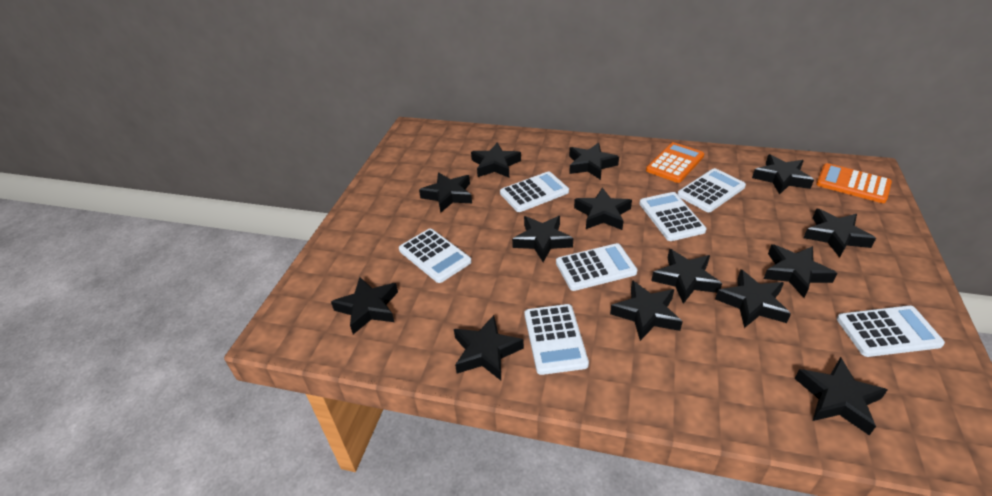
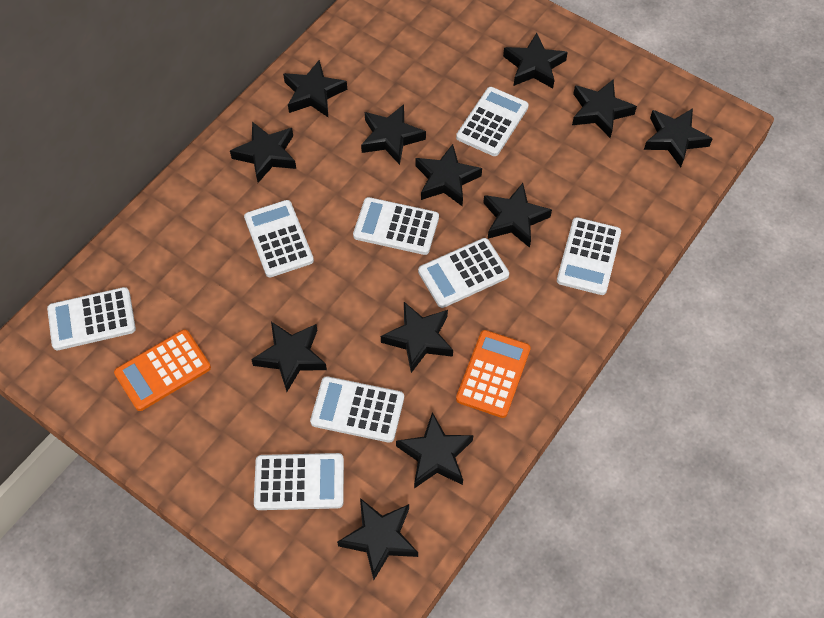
black star: [331,277,398,334] [419,172,472,213] [454,315,524,380] [471,142,521,177] [512,216,573,262] [569,143,619,180] [574,187,632,230] [610,280,683,341] [651,249,722,304] [715,269,791,328] [752,154,814,195] [764,244,837,298] [794,357,887,435] [804,209,876,258] = 14 -> [230,122,296,183] [251,322,327,392] [283,60,347,117] [337,498,418,580] [361,104,426,165] [381,302,453,373] [396,412,474,488] [415,144,482,206] [483,183,552,248] [503,33,568,88] [572,79,637,138] [644,108,713,167] = 12
white calculator: [399,229,471,283] [500,171,569,212] [525,304,589,375] [556,243,637,291] [639,192,706,241] [677,168,746,212] [837,305,945,357] = 7 -> [47,287,136,350] [244,200,314,277] [254,453,344,510] [310,376,404,443] [353,197,439,255] [418,238,509,308] [456,87,529,156] [557,217,621,295] = 8

